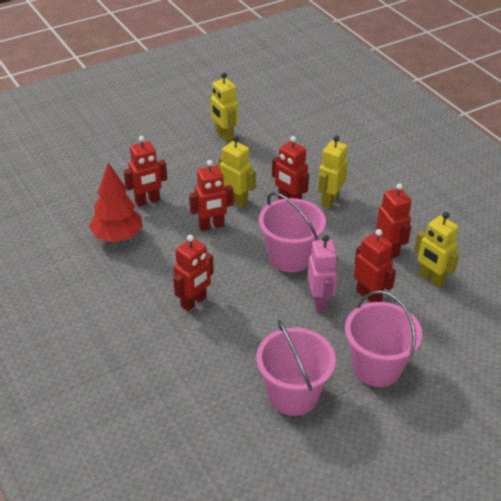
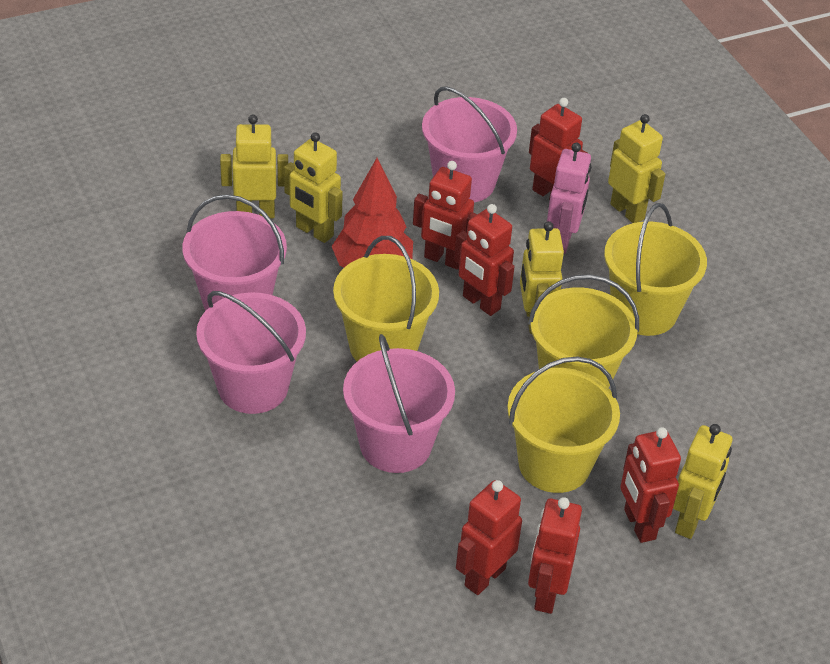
pink bucket: [256,320,336,416] [259,192,326,272] [345,291,422,387] = 3 -> [182,194,287,311] [196,291,306,414] [343,334,455,473] [422,86,517,202] = 4
yellow bucket: none = 0 -> [333,236,439,361] [507,357,620,493] [528,274,639,388] [604,203,707,336] = 4
yellow robot: [210,73,238,142] [219,136,256,208] [318,135,348,208] [414,212,459,288] = 4 -> [220,115,288,218] [284,132,343,243] [520,221,564,334] [608,114,665,223] [673,424,732,539] = 5

